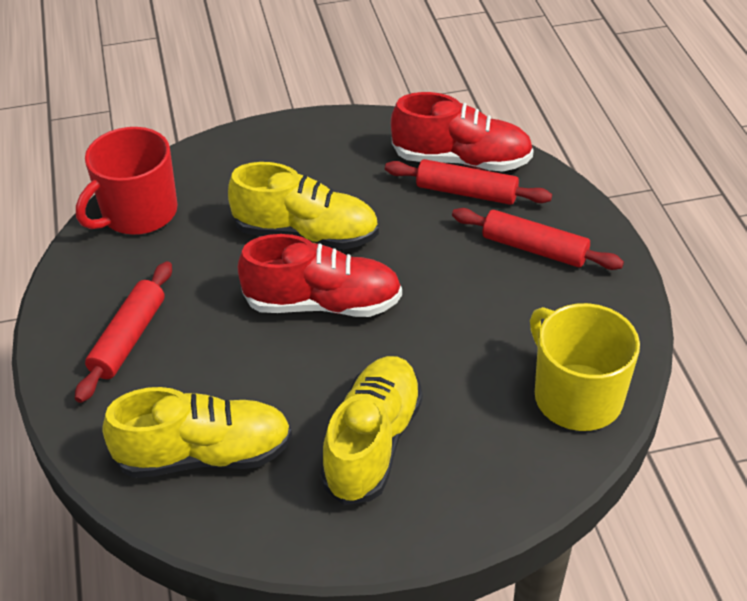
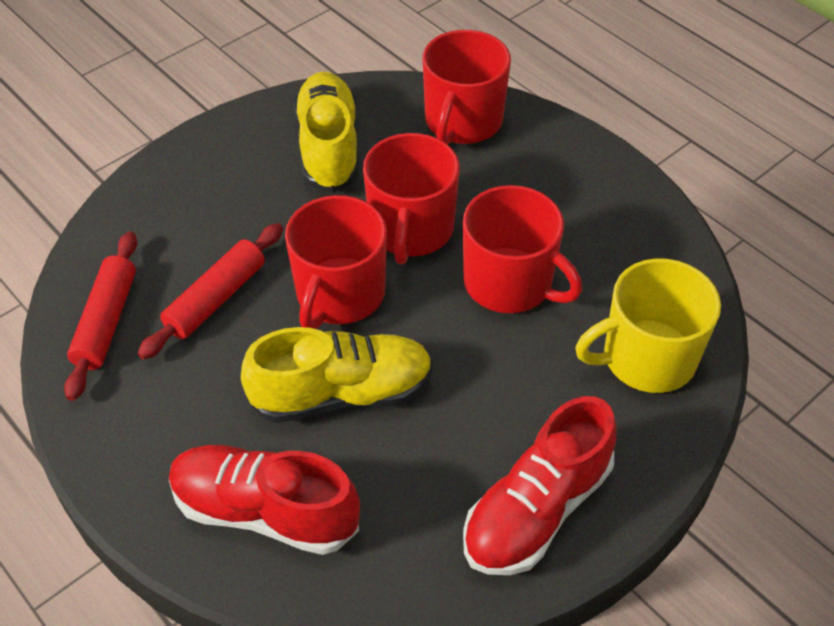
red mug: [76,127,178,235] = 1 -> [285,195,387,329] [363,133,460,264] [423,30,511,144] [463,185,582,313] = 4
red rolling pin: [75,261,172,403] [385,159,552,205] [452,208,624,270] = 3 -> [64,231,137,401] [138,223,283,360] = 2
yellow shoe: [103,387,292,478] [228,162,379,250] [320,356,423,505] = 3 -> [241,327,433,423] [294,72,359,193] = 2

